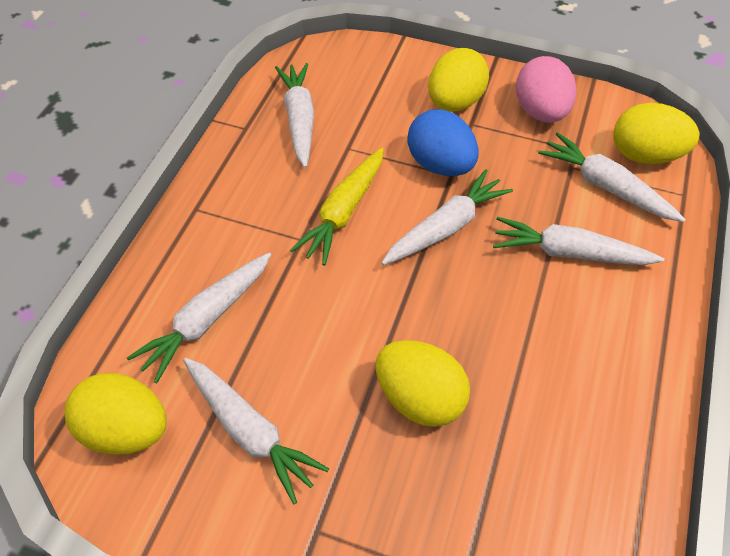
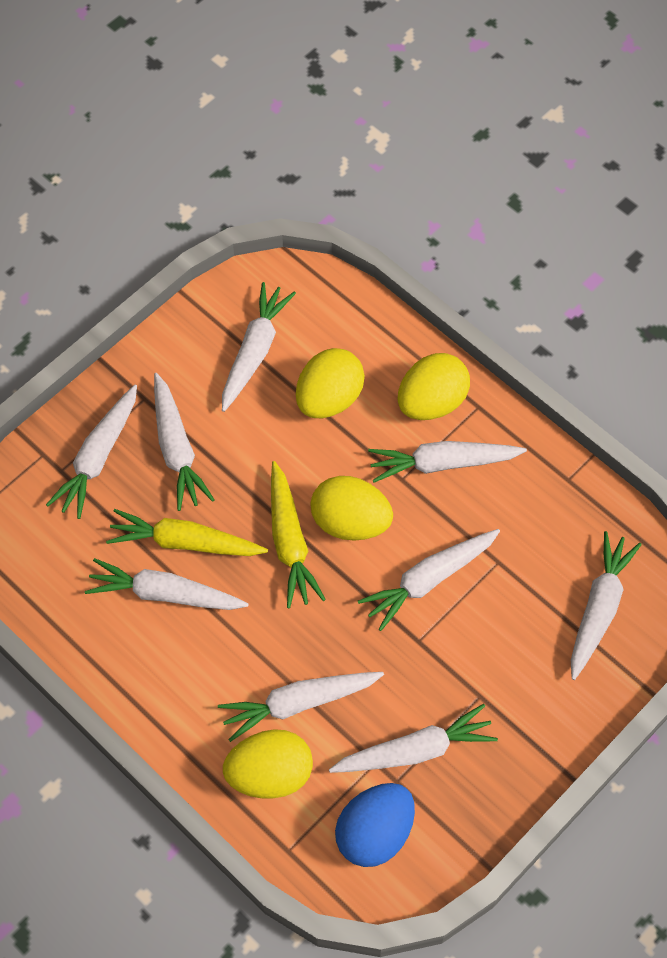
pink egg: [516,56,576,123] = 1 -> none = 0
white carrot: [127,252,271,383] [183,358,329,504] [275,63,314,168] [382,169,513,265] [493,217,664,265] [538,132,686,222] = 6 -> [46,384,137,519] [85,558,249,610] [154,373,215,511] [218,672,384,742] [222,282,296,412] [329,704,498,773] [358,529,500,631] [368,441,527,483] [571,531,642,680] = 9
yellow carrot: [290,147,384,266] = 1 -> [106,509,268,556] [271,461,326,608] = 2

